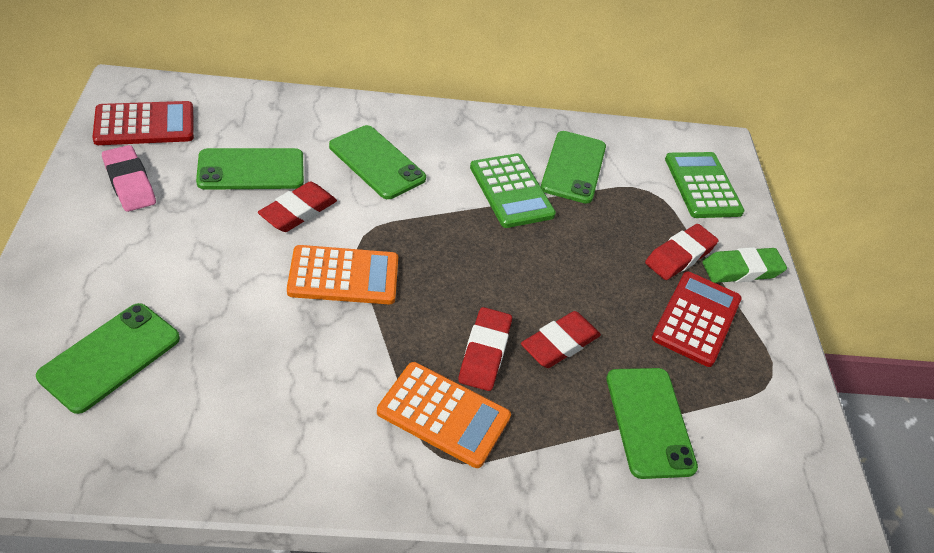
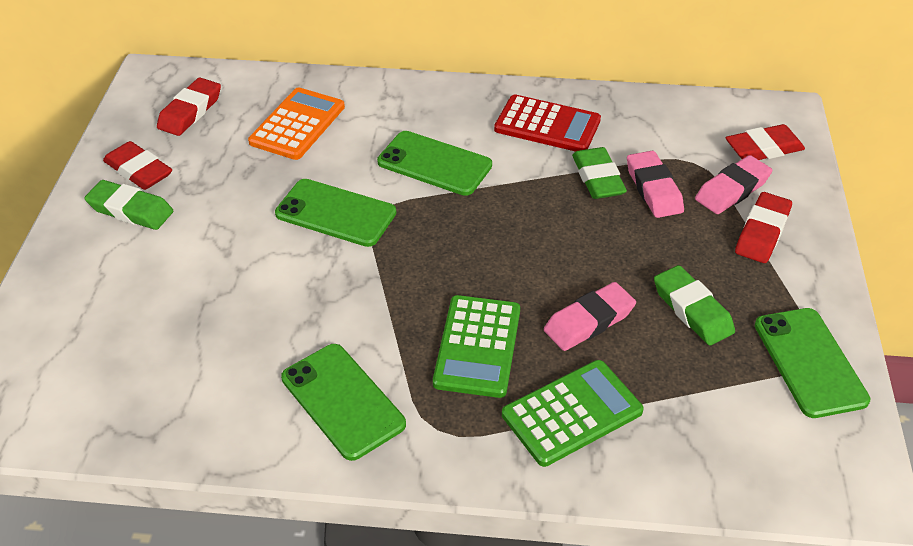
green eraser: [702,247,787,283] = 1 -> [84,180,173,230] [572,147,627,199] [654,265,735,345] = 3
green phone: [36,303,180,414] [196,148,304,190] [329,125,426,199] [541,131,606,204] [607,368,698,479] = 5 -> [275,179,396,247] [281,344,406,461] [377,131,492,196] [755,308,871,418] = 4
orange calculator: [287,245,398,304] [377,362,511,468] = 2 -> [248,87,345,160] = 1
pink eraser: [102,145,156,212] = 1 -> [544,282,636,351] [627,151,684,218] [695,155,772,214] = 3
red calculator: [92,101,194,145] [652,271,742,367] = 2 -> [494,95,601,152] = 1

